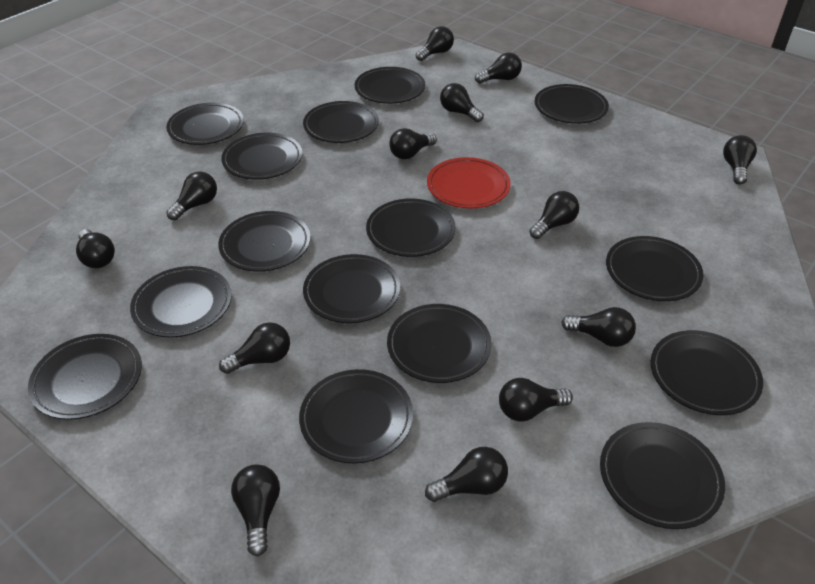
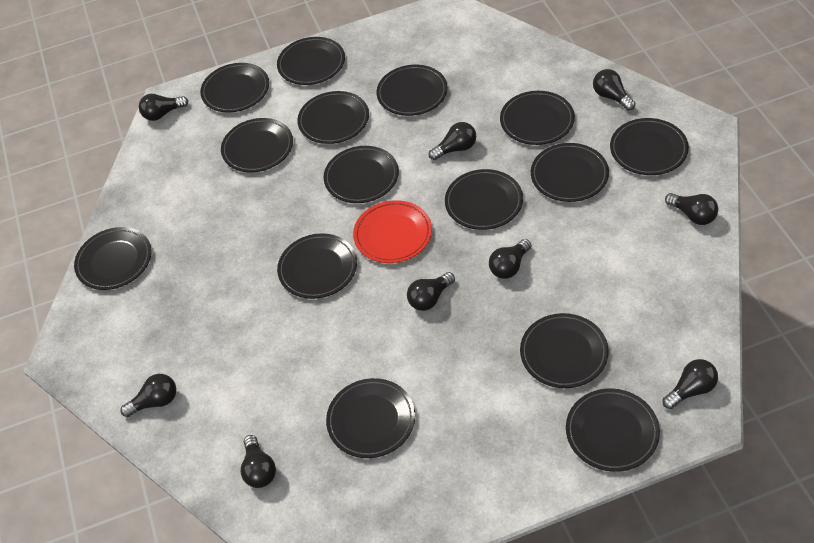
black light bulb: [76,229,115,268] [167,171,217,220] [219,322,290,374] [231,464,280,556] [389,128,437,159] [416,26,454,61] [425,447,508,502] [440,83,484,122] [475,53,522,84] [499,378,573,421] [529,191,579,239] [561,307,636,347] [723,135,757,184] = 13 -> [121,374,176,417] [139,94,188,121] [241,435,276,488] [407,272,455,311] [429,122,476,160] [489,239,531,279] [593,69,636,111] [662,359,718,409] [665,193,718,225] = 9

